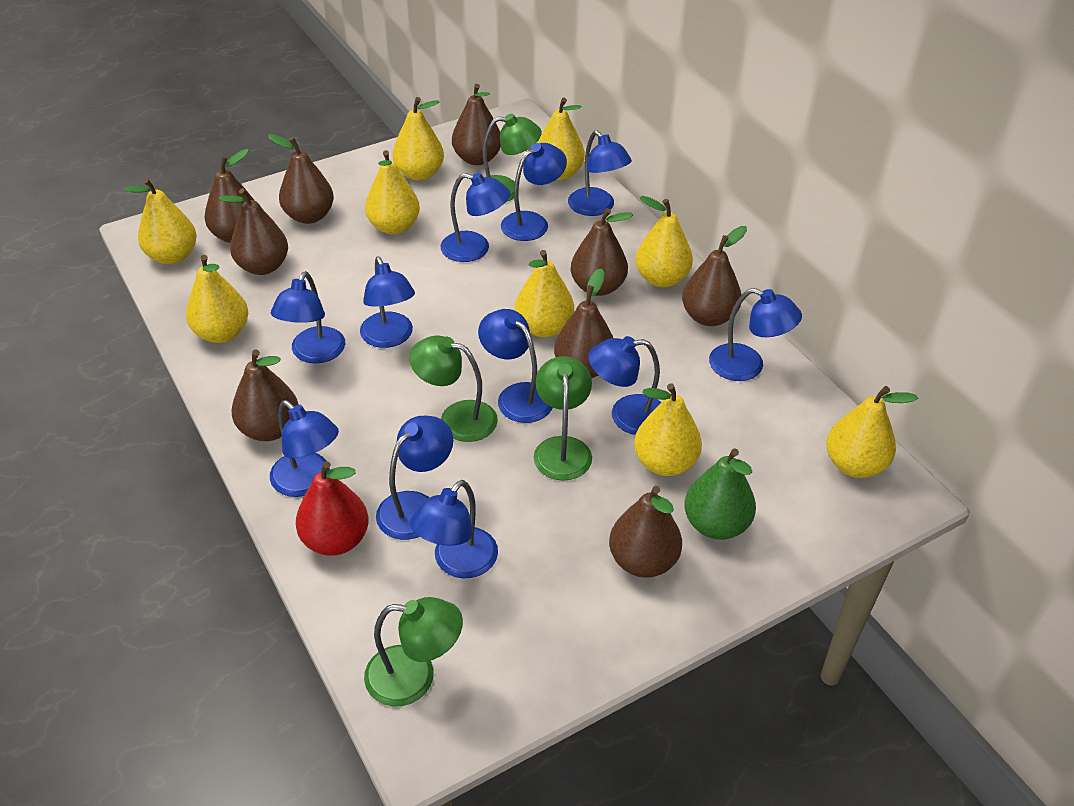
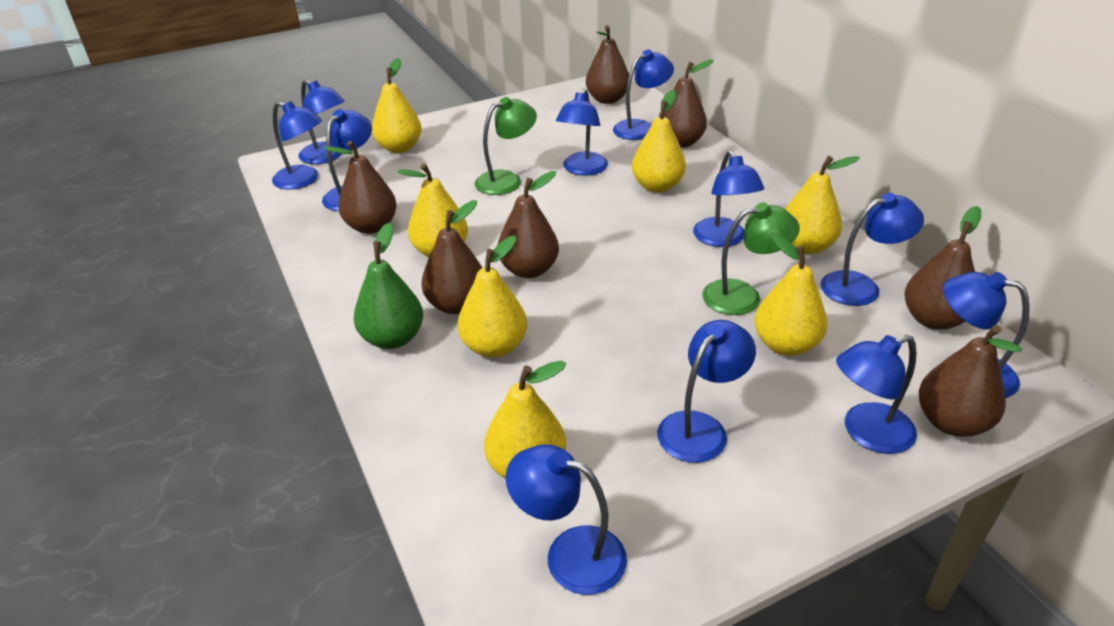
brown pear: [204,149,254,243] [219,188,288,275] [231,350,298,441] [268,134,334,224] [452,84,501,165] [554,268,613,378] [571,208,633,296] [609,486,682,578] [682,226,747,326] = 9 -> [324,141,397,234] [421,200,483,314] [497,171,559,278] [586,25,629,104] [659,59,713,148] [904,206,981,330] [919,325,1022,437] = 7
green lamp: [364,597,463,706] [409,335,498,442] [483,114,542,202] [534,356,592,481] = 4 -> [475,97,537,195] [702,202,800,315] = 2
red pear: [296,461,369,556] = 1 -> none = 0
yellow pear: [124,178,197,264] [186,255,248,343] [365,150,420,234] [392,97,444,181] [515,250,574,337] [537,98,585,180] [634,383,702,476] [635,196,693,287] [826,386,918,478] = 9 -> [372,57,421,153] [398,163,468,257] [458,236,527,358] [484,361,566,479] [632,90,686,193] [754,232,827,356] [785,156,860,254] = 7

